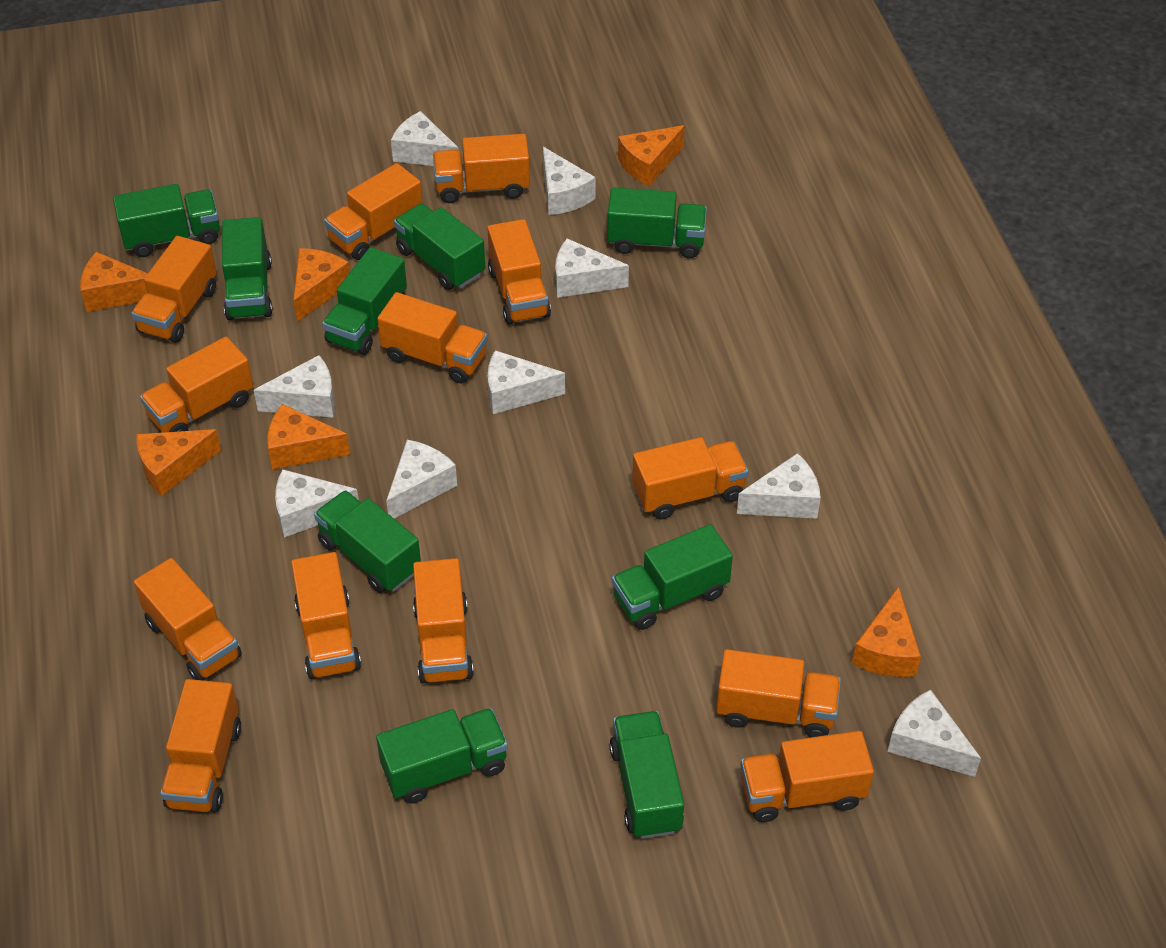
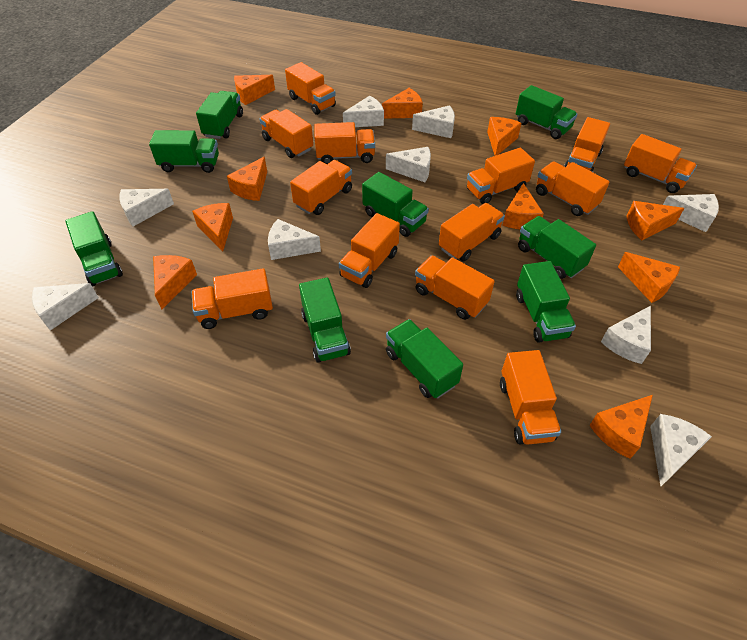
orange cheese: [80,252,148,312] [136,429,221,496] [267,404,350,469] [293,248,350,322] [618,125,685,186] [852,587,921,677] = 6 -> [153,255,197,309] [192,203,233,252] [227,157,267,201] [234,75,275,105] [382,88,423,119] [487,117,521,156] [502,183,544,229] [589,395,653,459] [618,252,680,303] [627,201,684,240] = 10

